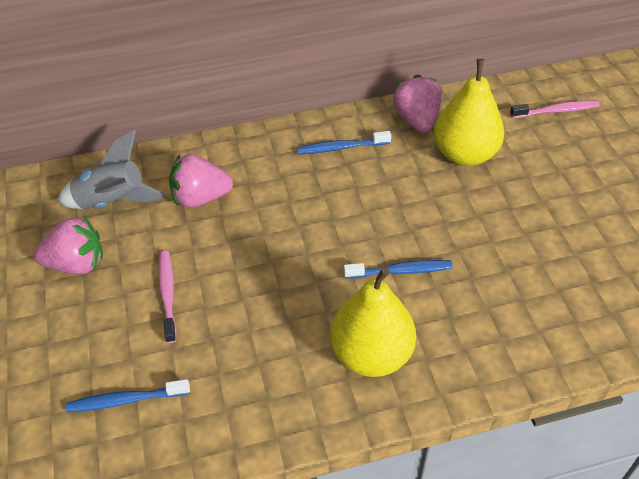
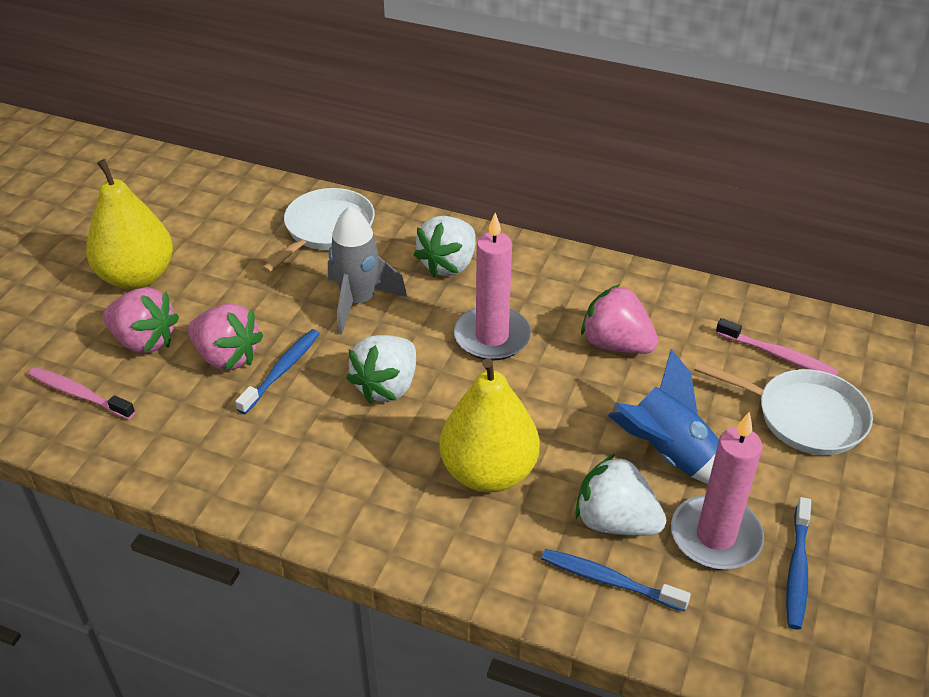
blue rocket: none = 0 -> [607,349,719,484] = 1
pink candle: none = 0 -> [454,213,531,361] [671,412,764,570] = 2
white pan: none = 0 -> [262,188,375,273] [694,361,873,455] = 2
white strawberry: none = 0 -> [346,335,416,403] [414,216,476,277] [575,454,666,536] = 3

